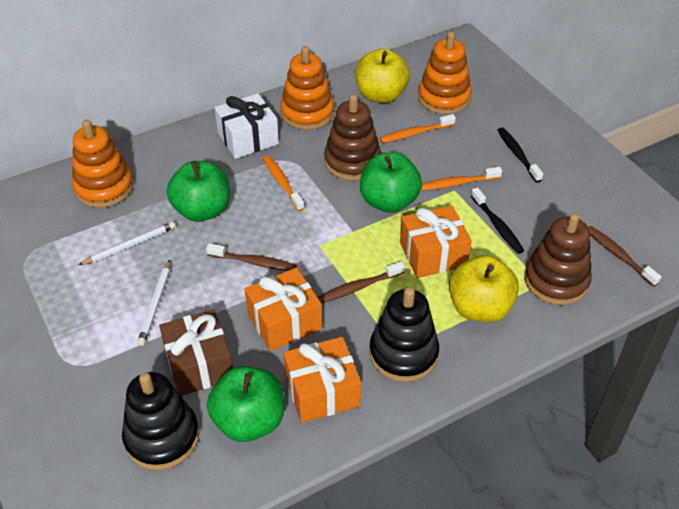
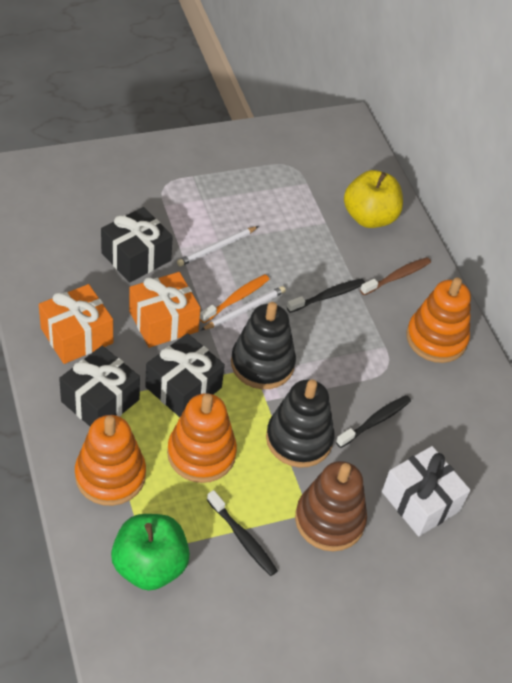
black gift: none = 0 -> [59,346,140,427] [101,207,173,283] [145,333,225,417] = 3
black toothbrush: [471,187,524,254] [498,127,543,183] = 2 -> [207,490,278,576] [287,278,365,313] [336,395,411,448] = 3
brown gift: [159,309,233,396] = 1 -> none = 0
brown stacking toy: [324,94,381,181] [524,213,592,305] = 2 -> [295,461,367,551] = 1
brown toothbrush: [206,243,297,271] [317,261,405,303] [588,226,661,287] = 3 -> [360,257,431,295] = 1
green apple: [167,161,230,222] [207,366,284,442] [360,152,422,213] = 3 -> [111,514,190,591] = 1
orange gift: [245,267,322,351] [283,337,361,423] [400,205,472,278] = 3 -> [39,284,113,364] [129,272,201,348] = 2
orange toothbrush: [263,155,304,211] [380,114,456,143] [421,167,502,191] = 3 -> [200,274,269,323] = 1
yellow apple: [355,49,410,103] [449,255,519,323] = 2 -> [344,170,403,228] = 1

